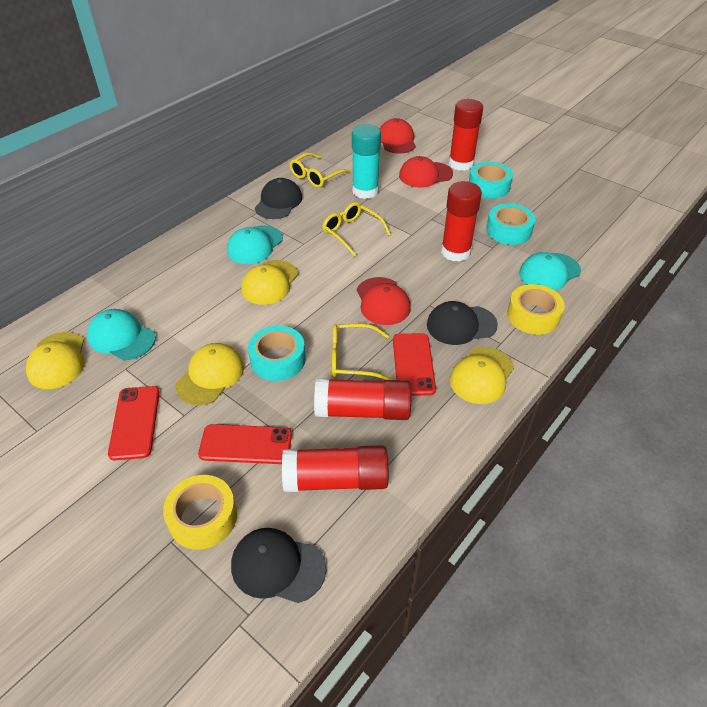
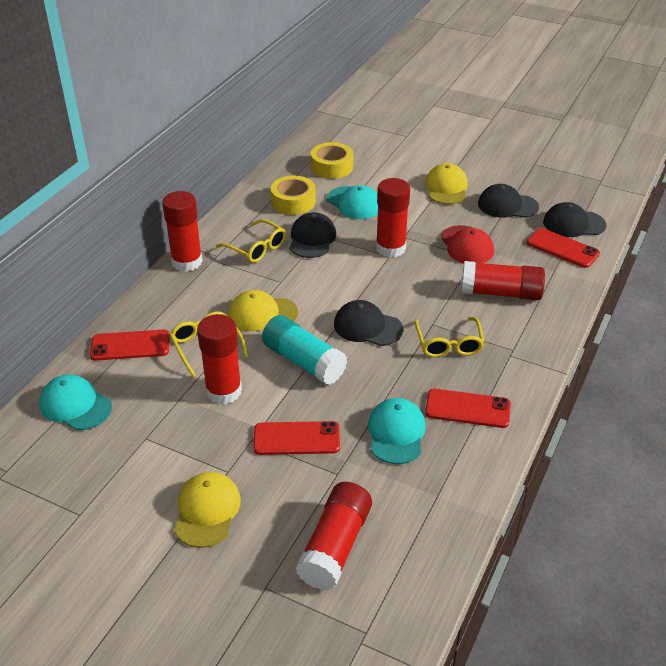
black cap: [231,528,326,603] [255,178,302,219] [427,301,498,345] = 3 -> [289,212,336,258] [334,300,403,346] [478,184,539,218] [543,202,606,237] = 4
red cap: [357,277,411,325] [380,118,416,154] [399,156,453,188] = 3 -> [441,225,494,264] = 1
red glue stick: [282,445,389,492] [314,378,411,420] [441,181,482,262] [449,99,483,171] = 4 -> [162,191,203,272] [197,314,242,404] [295,482,372,590] [376,178,410,257] [461,261,545,300] = 5
red phone: [108,386,160,460] [198,424,292,464] [393,333,436,396] = 3 -> [90,330,170,361] [253,421,340,455] [425,389,511,428] [527,228,600,268] = 4
turquoise tape: [248,326,306,381] [469,162,513,199] [486,203,535,245] = 3 -> none = 0
yellow cap: [26,332,85,389] [175,343,244,405] [241,260,298,305] [450,347,514,404] = 4 -> [174,472,241,548] [229,290,298,331] [425,163,468,204] = 3

